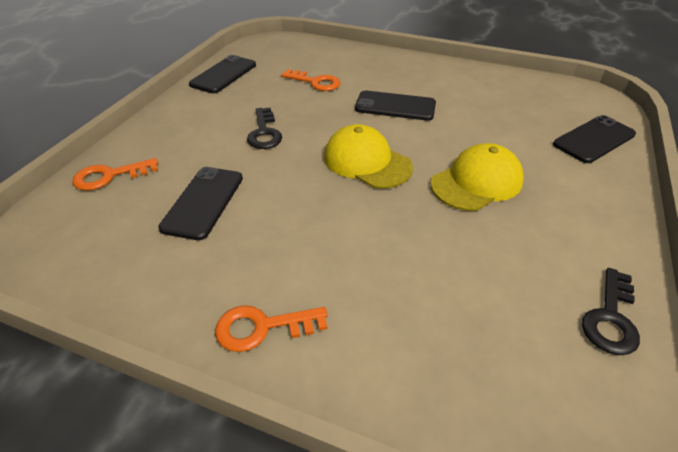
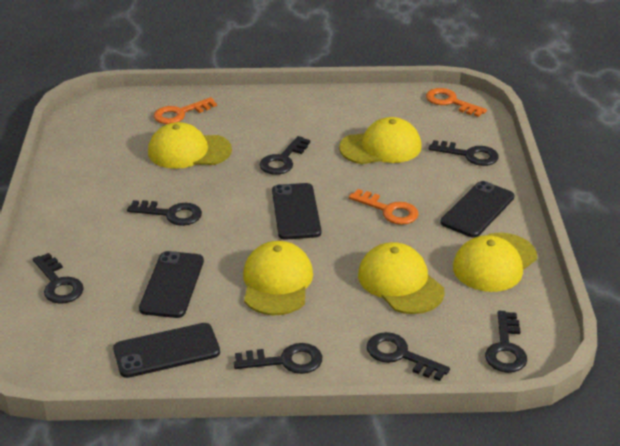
black key: [247,108,282,149] [582,268,640,355] = 2 -> [33,253,84,304] [127,200,202,226] [234,343,322,374] [260,136,310,175] [367,332,450,381] [428,140,499,166] [485,311,527,373] = 7
yellow cap: [324,124,413,189] [431,143,524,211] = 2 -> [148,122,232,169] [243,241,313,315] [339,117,421,164] [358,242,445,314] [453,233,537,292] = 5

